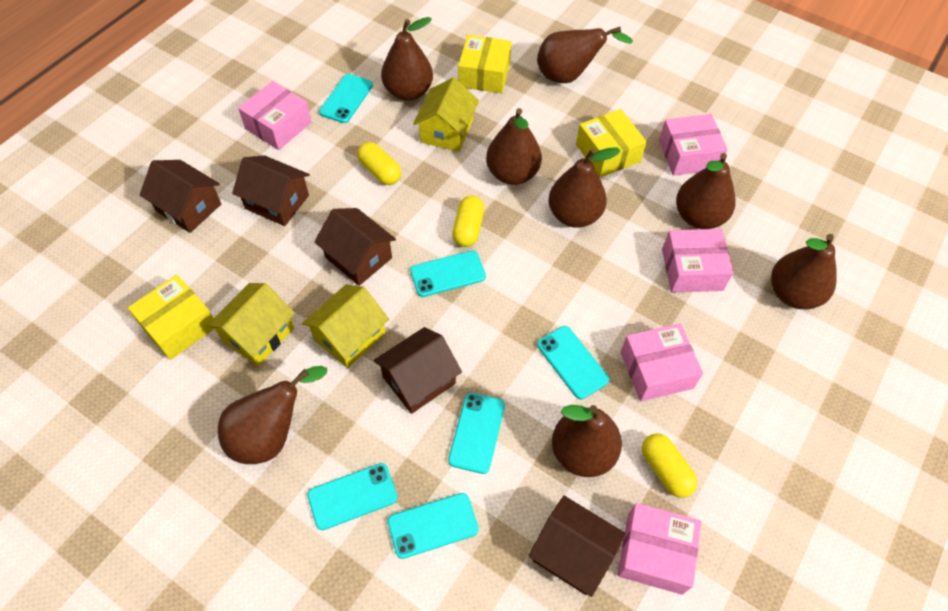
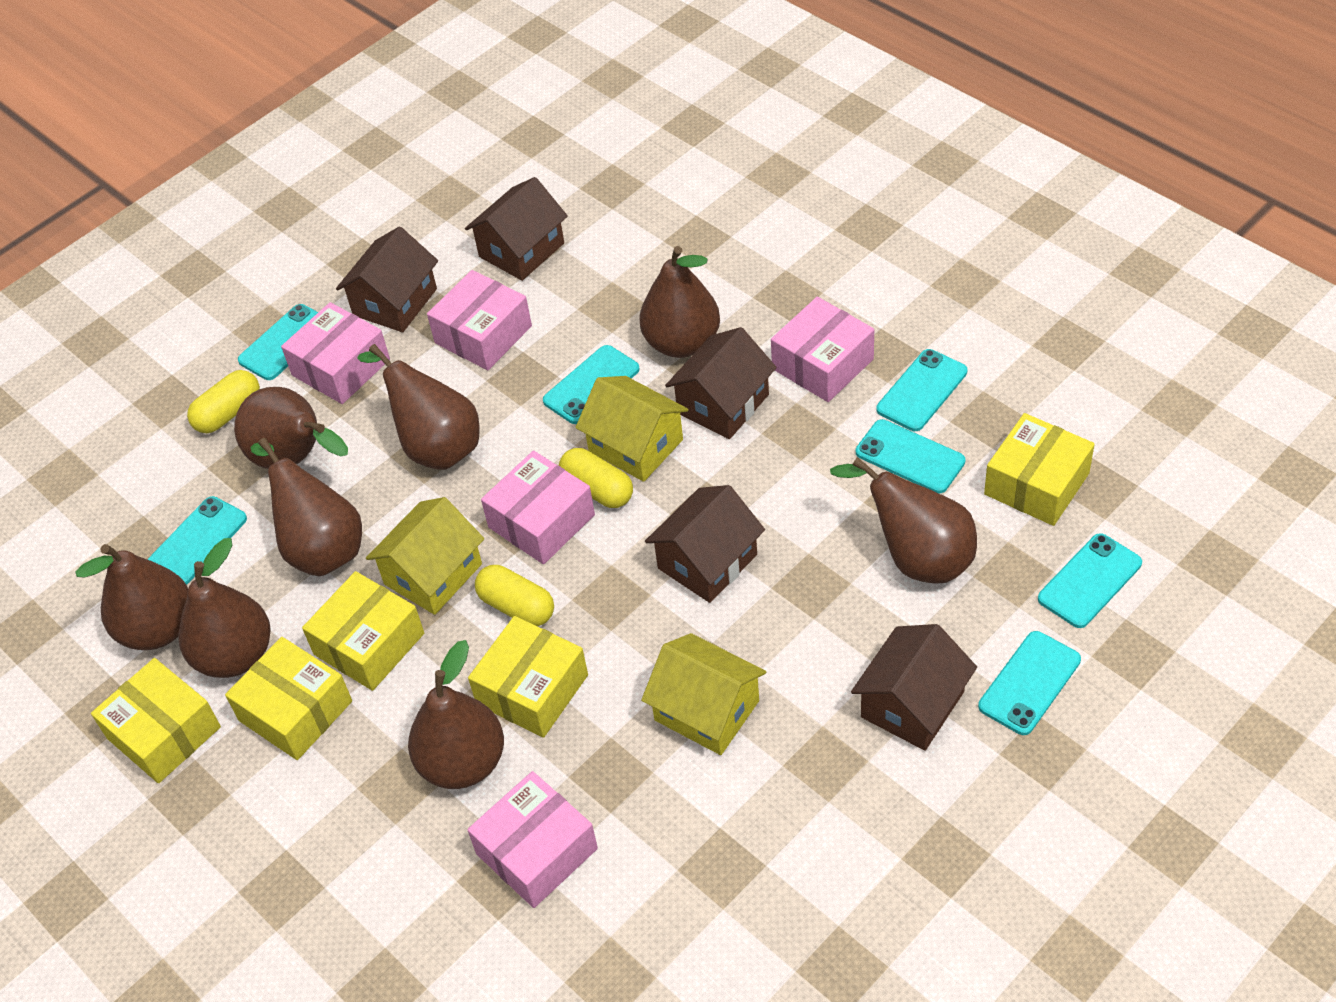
turquoise phone: [307,463,397,530] [319,74,373,123] [387,493,479,559] [410,250,486,297] [448,393,505,474] [537,326,609,399] = 6 -> [147,496,247,585] [238,304,318,380] [543,345,640,424] [856,419,965,493] [877,349,967,431] [978,631,1081,735] [1038,533,1142,628] = 7
yellow box: [128,275,215,360] [458,35,511,93] [576,109,647,177] = 3 -> [91,658,221,783] [225,637,352,760] [302,571,424,691] [468,616,588,738] [984,413,1095,526] = 5

